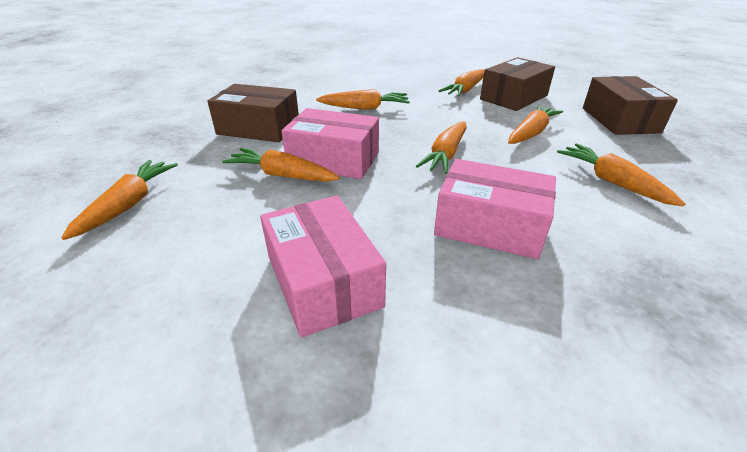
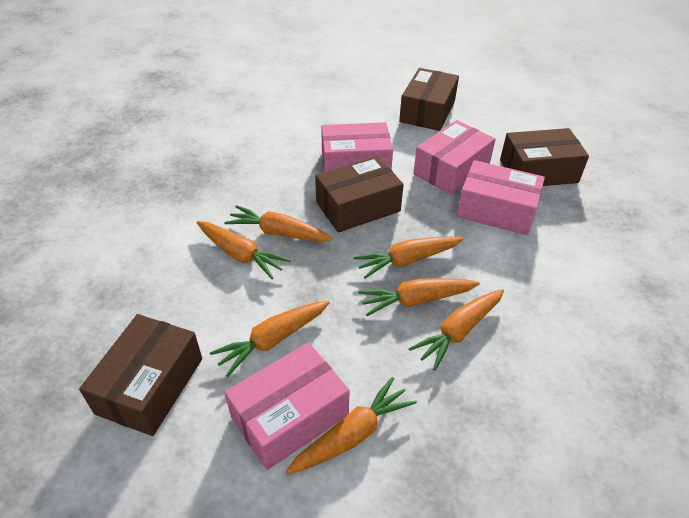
brown box: [207,84,299,142] [480,57,555,111] [583,76,678,135] = 3 -> [79,314,202,436] [315,156,404,233] [399,68,459,131] [500,128,589,186] = 4
pink box: [260,195,386,338] [281,108,379,179] [434,159,556,259] = 3 -> [224,342,350,470] [321,122,393,172] [413,120,496,195] [457,160,545,235] = 4

